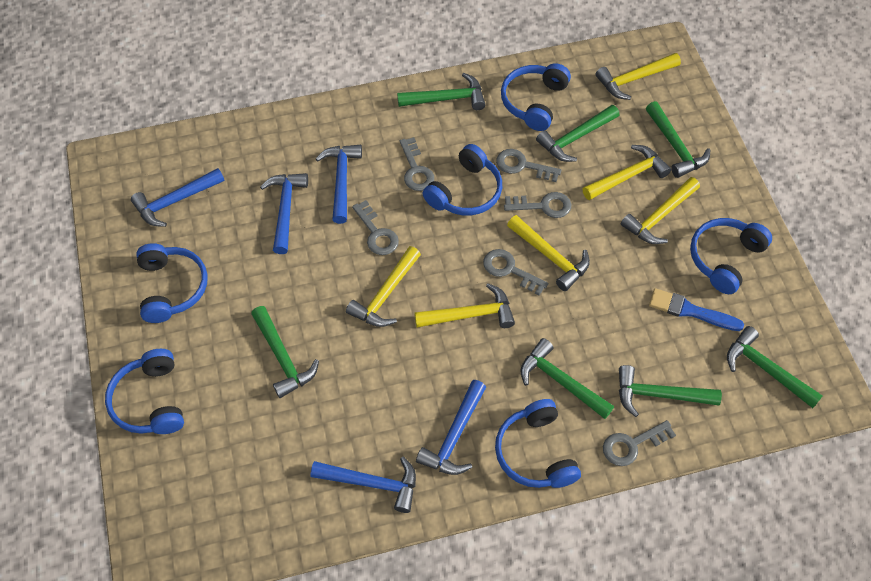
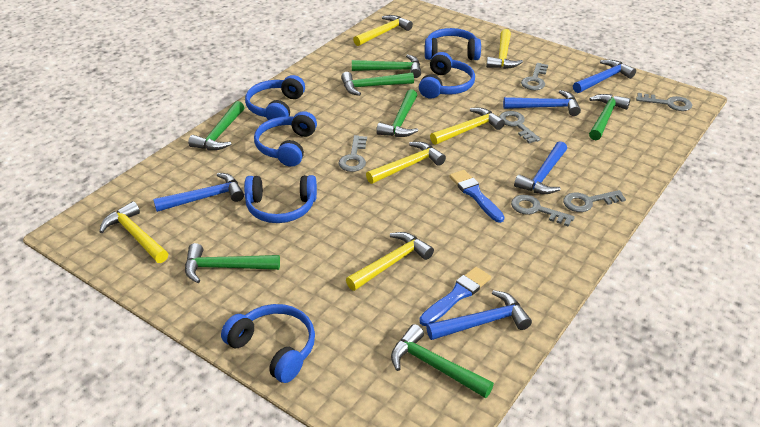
blue brush: [649,288,744,331] = 1 -> [419,267,491,326] [449,170,505,223] = 2

